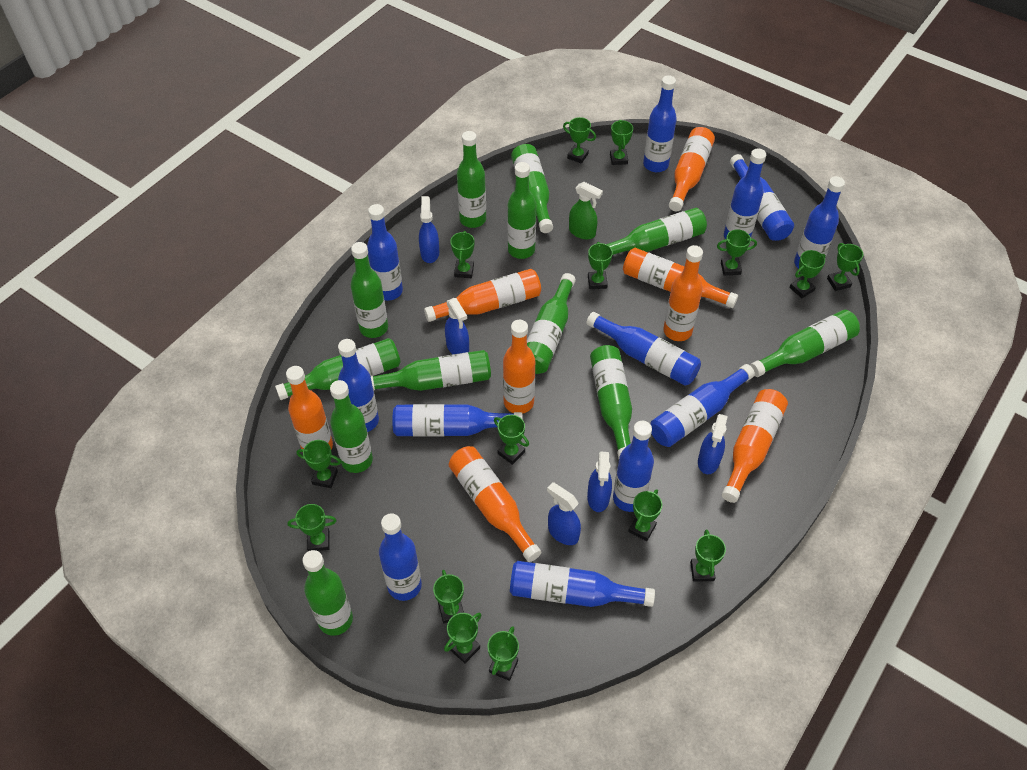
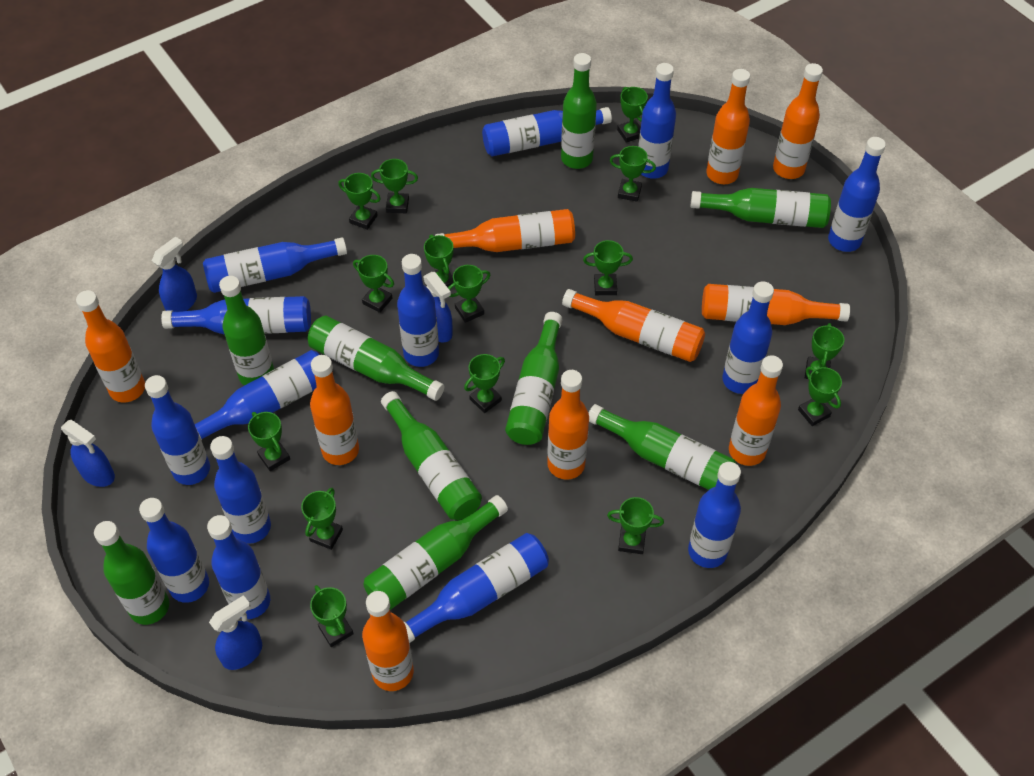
blue bottle: [338,339,379,432] [367,204,403,301] [379,513,422,601] [392,404,523,436] [510,561,655,607] [586,312,701,386] [613,421,654,512] [643,75,677,172] [650,364,755,447] [724,148,766,239] [730,154,794,241] [794,176,845,269] = 12 -> [139,498,209,603] [145,375,210,485] [161,296,311,335] [195,350,319,441] [203,237,347,293] [207,515,270,619] [210,436,271,544] [397,254,439,367] [404,533,549,643] [482,107,612,157] [638,63,676,179] [688,462,741,568] [722,281,774,394] [828,137,886,252] = 14
blue spray bottle: [419,196,439,263] [445,298,469,354] [547,482,581,545] [587,452,612,512] [698,414,728,474] = 5 -> [61,420,115,487] [152,237,197,312] [209,595,262,670] [424,272,453,343] = 4
green bottle: [275,338,400,400] [302,550,353,636] [330,380,373,473] [351,242,388,338] [370,350,491,391] [457,131,486,228] [507,162,536,259] [511,144,553,233] [527,273,576,374] [590,345,632,459] [606,208,707,255] [750,310,860,377] = 12 -> [94,521,169,625] [219,276,274,386] [308,316,444,401] [363,495,508,610] [381,391,482,520] [505,312,562,445] [561,53,597,169] [589,404,736,490] [690,188,831,228] = 9
green spray bottle: [569,182,603,239] = 1 -> none = 0
orange bottle: [286,366,333,450] [424,269,541,322] [449,446,541,562] [503,320,535,414] [623,248,738,308] [663,245,703,341] [669,127,715,212] [722,389,788,503] = 8 -> [76,290,145,403] [310,355,359,465] [362,591,414,691] [435,209,575,252] [547,370,589,480] [562,289,705,362] [702,284,850,325] [706,69,750,184] [729,355,783,466] [773,63,823,179] = 10

